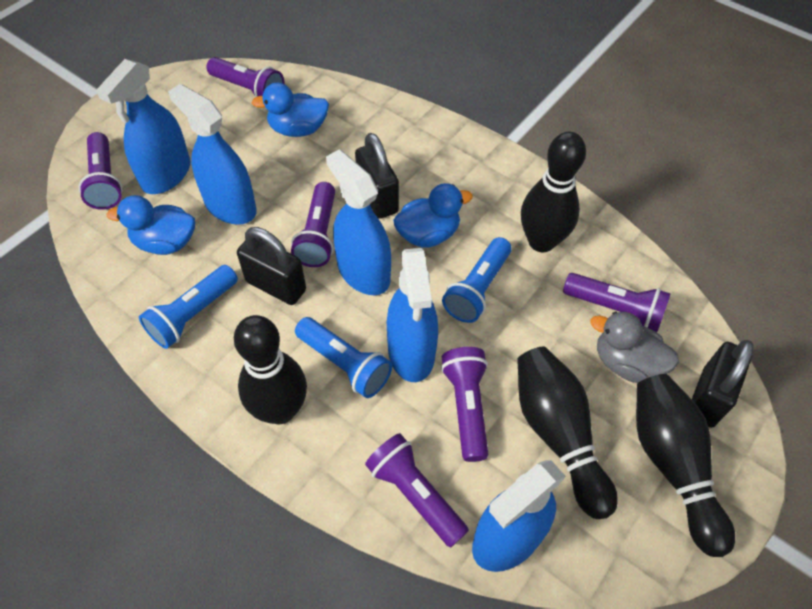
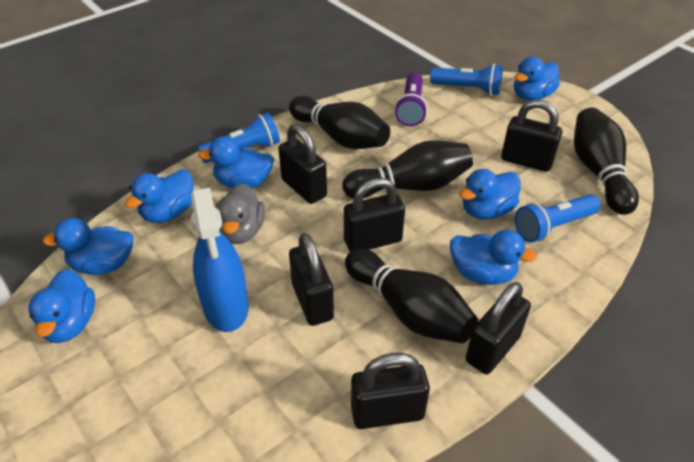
black padlock: [237,227,306,305] [355,133,399,219] [692,340,754,428] = 3 -> [278,124,327,204] [289,233,334,326] [344,178,405,252] [351,353,430,429] [466,282,531,374] [501,100,562,172] = 6
blue duck: [107,195,195,255] [251,82,329,137] [393,183,473,248] = 3 -> [28,269,95,343] [42,218,133,275] [125,169,194,223] [198,136,274,188] [450,230,537,285] [459,169,521,220] [514,57,560,101] = 7
blue spray bottle: [96,59,190,194] [168,84,257,225] [326,149,391,295] [387,248,438,382] [472,460,566,572] = 5 -> [191,188,249,332] = 1
purple flashlight: [79,132,123,210] [206,57,284,97] [291,182,335,267] [365,433,469,547] [441,347,488,462] [563,273,671,332] = 6 -> [394,73,428,126] = 1

